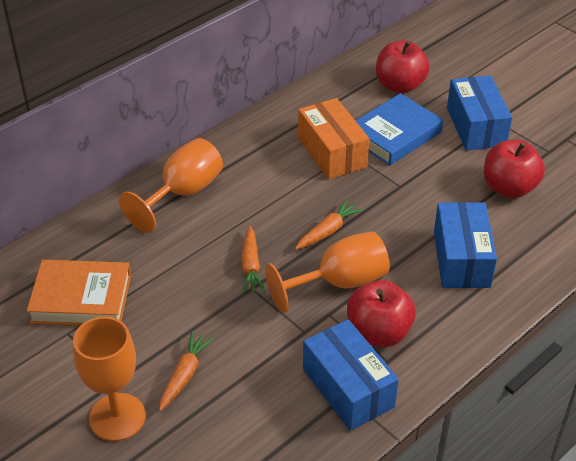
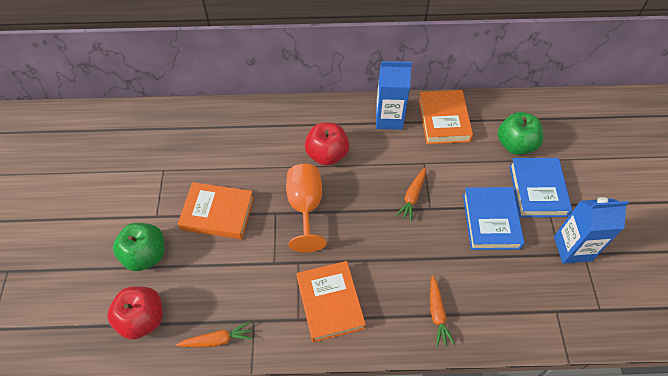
blue book: [355,93,443,166] = 1 -> [463,187,524,250] [509,158,572,217] = 2
blue box: [303,319,399,431] [434,202,497,288] [447,75,512,151] = 3 -> none = 0
blue carton: none = 0 -> [376,61,412,130] [554,197,629,264] = 2
green apple: none = 0 -> [113,223,164,271] [498,112,543,155] = 2
orange book: [27,260,131,325] = 1 -> [178,182,254,239] [296,261,366,342] [418,90,473,144] = 3
orange box: [298,98,369,179] = 1 -> none = 0
orange goblet: [73,316,146,441] [119,138,223,233] [265,231,390,313] = 3 -> [286,164,326,253] = 1
red apple: [347,280,416,347] [376,41,430,94] [484,140,545,198] = 3 -> [107,286,163,340] [305,123,349,166] = 2

